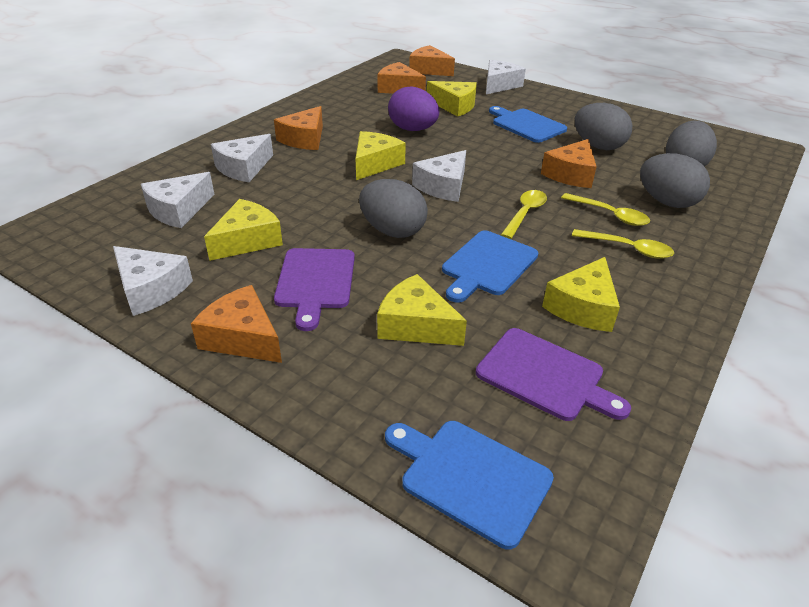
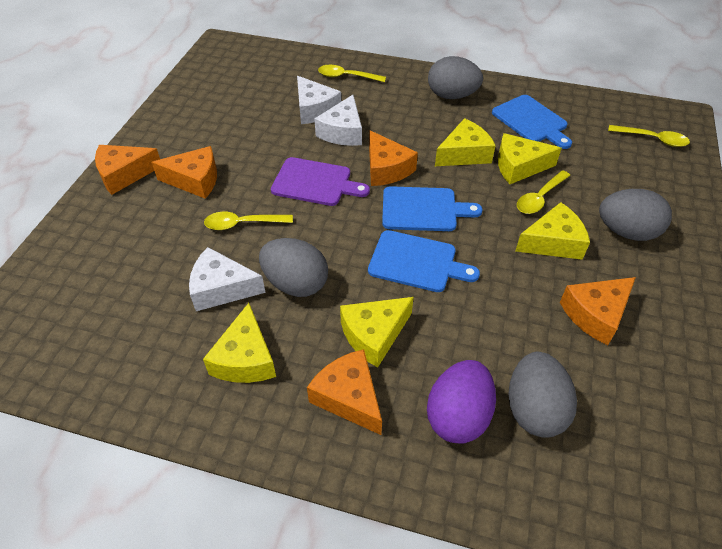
purple cutting board: [274,248,355,331] [476,328,631,421] = 2 -> [271,157,370,206] = 1
white cheese: [113,246,193,316] [141,172,215,228] [211,134,273,182] [412,150,466,202] [486,60,526,94] = 5 -> [189,247,266,311] [297,76,341,124] [315,95,362,146] = 3
yellow spoon: [501,190,547,239] [561,193,650,226] [572,229,674,259] = 3 -> [204,212,293,230] [318,65,386,82] [517,170,570,214] [608,125,690,147] = 4

